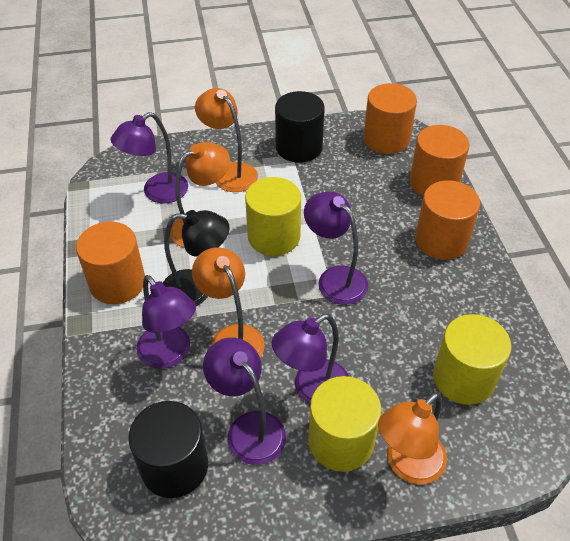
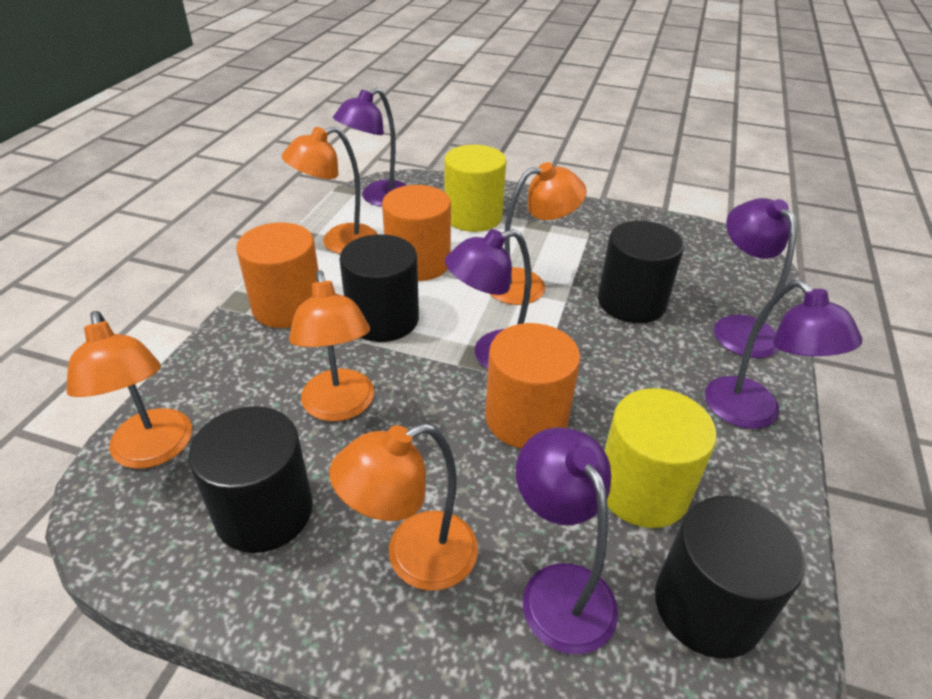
black cylinder: [128,401,208,498] [275,91,325,163] = 2 -> [188,406,313,553] [339,234,419,342] [598,221,684,323] [655,496,805,659] = 4
black lamp: [163,210,229,306] = 1 -> none = 0
orange cylinder: [76,222,145,304] [364,83,417,154] [410,125,469,196] [415,180,480,260] = 4 -> [236,222,319,328] [382,185,451,281] [485,323,581,448] = 3
orange lamp: [170,142,230,248] [192,247,265,357] [195,88,258,192] [378,392,447,485] = 4 -> [66,311,192,469] [282,126,377,254] [289,270,374,422] [329,423,478,591] [490,162,587,305] = 5
yellow cylinder: [245,177,301,256] [308,376,381,472] [433,314,511,405] = 3 -> [444,145,506,232] [605,388,717,528] = 2

